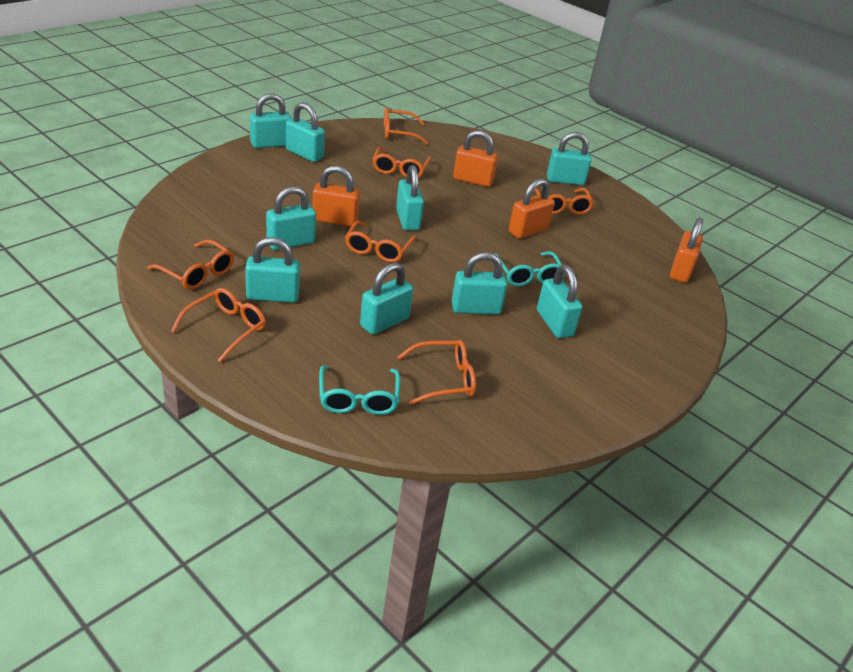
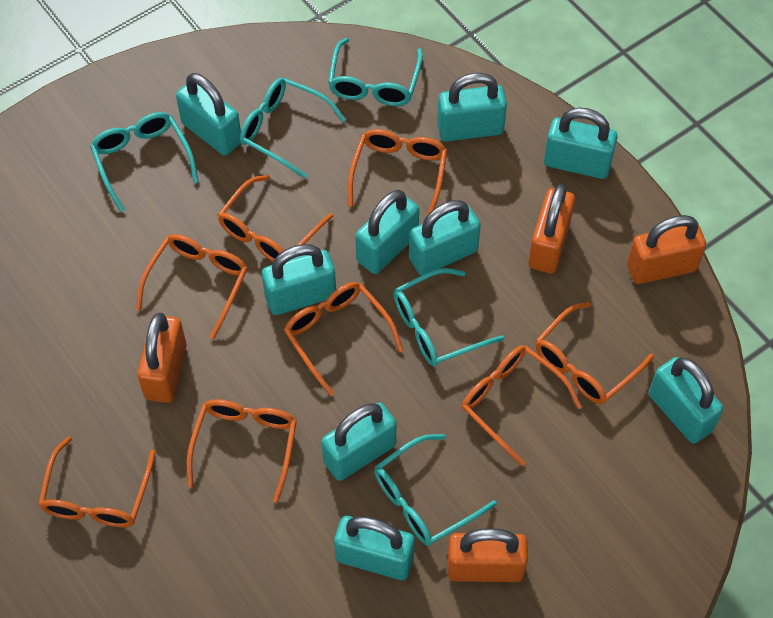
orange glasses: [147,240,234,290] [171,288,266,362] [345,220,416,262] [373,147,431,178] [384,107,428,145] [398,340,476,405] [534,188,594,215] = 7 -> [38,437,155,527] [136,234,248,339] [187,399,297,503] [217,175,333,262] [284,282,403,396] [348,129,447,217] [462,345,582,466] [536,302,654,404] = 8
turquoise glasses: [319,365,400,415] [495,251,564,286] = 2 -> [90,112,199,212] [240,78,346,179] [328,38,423,106] [374,434,497,546] [394,268,504,366] = 5

